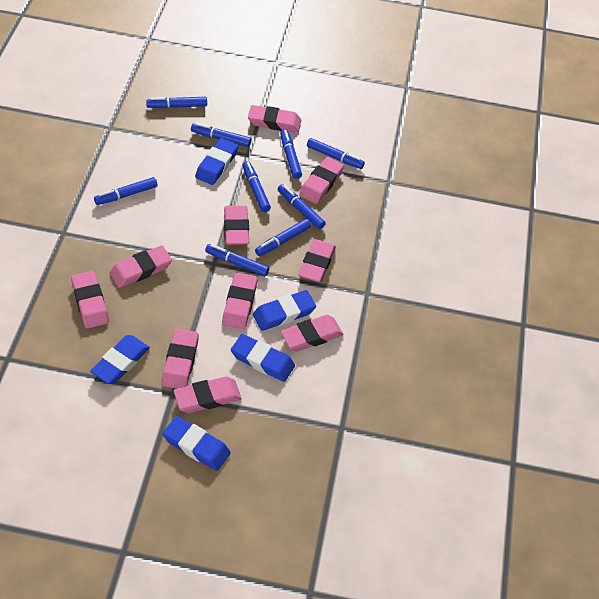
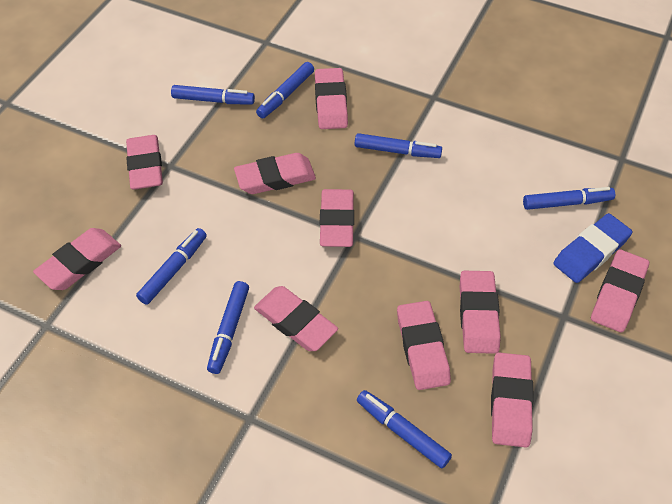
blue eraser: [90,335,150,384] [162,416,231,471] [195,138,239,185] [231,334,295,382] [253,290,316,331] = 5 -> [553,213,632,283] = 1
blue marker: [94,177,158,205] [146,97,207,108] [191,123,251,147] [205,244,269,277] [243,161,271,212] [255,219,311,256] [278,184,326,229] [280,129,302,179] [307,138,365,169] = 9 -> [136,228,207,305] [171,85,255,105] [207,281,249,374] [256,62,314,118] [355,133,442,158] [357,390,452,468] [523,187,615,210] = 7

